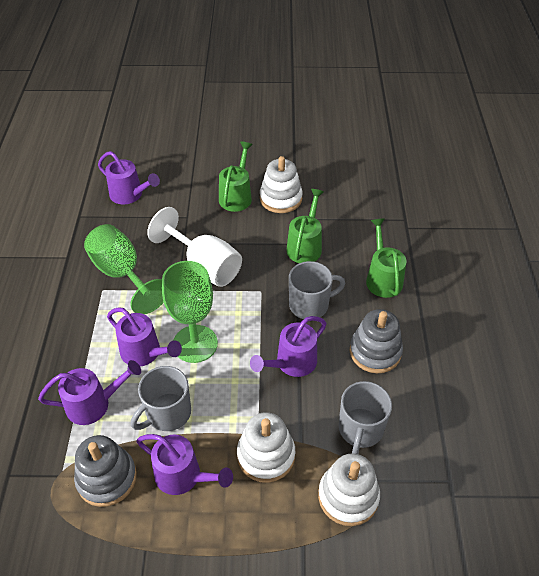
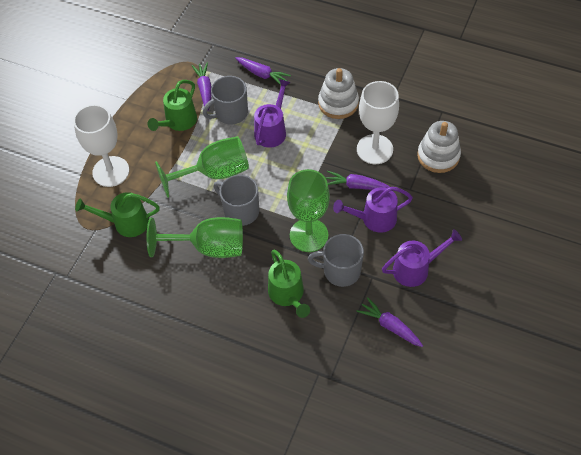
green goblet: [84,224,164,314] [162,261,218,363] = 2 -> [147,217,243,258] [155,136,249,198] [287,169,330,252] = 3
grey stacking toy: [74,435,137,507] [350,309,403,373] = 2 -> none = 0
purple carrot: none = 0 -> [192,63,212,111] [235,57,291,85] [326,171,390,190] [357,297,423,347] = 4
purple watering can: [38,360,141,425] [98,151,160,204] [107,307,182,366] [136,434,233,495] [250,316,327,377] = 5 -> [254,79,291,148] [333,187,413,233] [382,229,462,287] = 3
white goblet: [147,207,242,287] = 1 -> [73,104,129,187] [357,81,399,164] = 2
white stacking toy: [237,412,295,483] [260,156,303,213] [318,453,380,526] = 3 -> [318,68,359,119] [417,121,461,173] = 2

